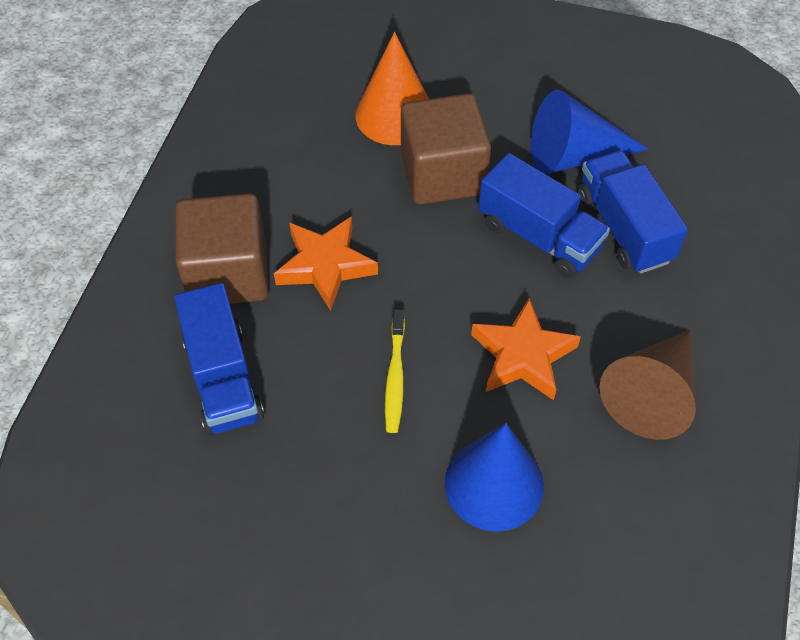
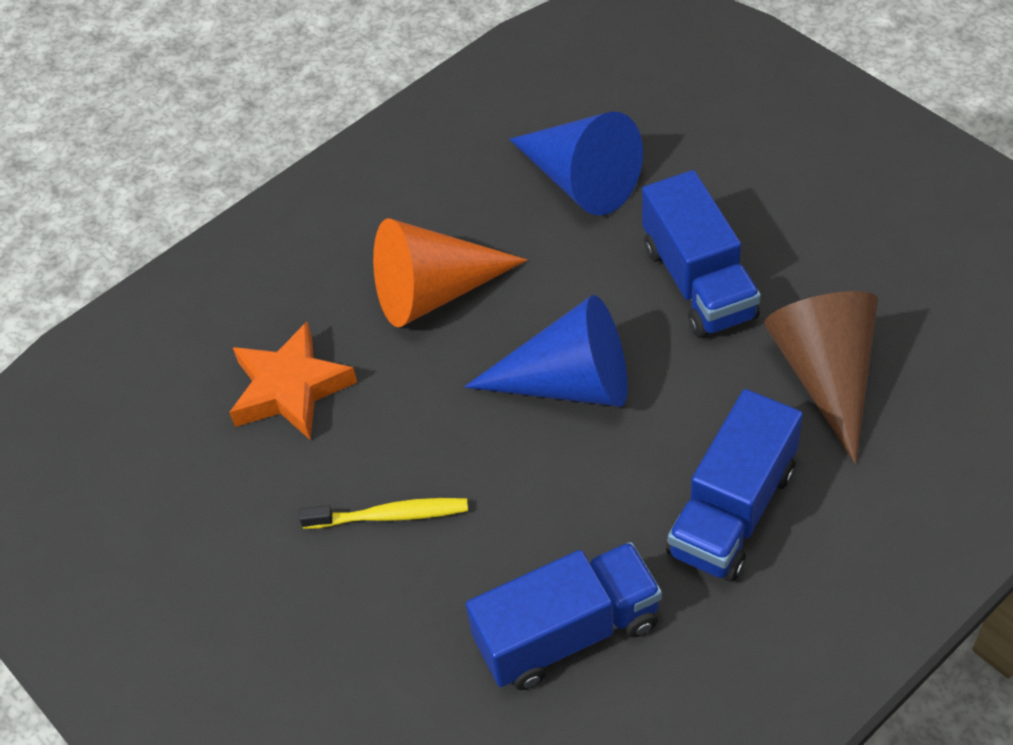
brown cube: [175,193,269,304] [401,93,491,205] = 2 -> none = 0
orange star: [274,216,378,311] [471,298,581,400] = 2 -> [229,322,357,440] = 1

